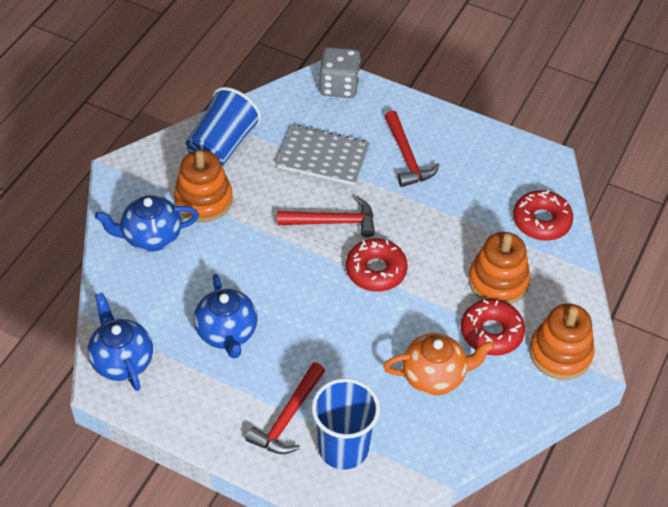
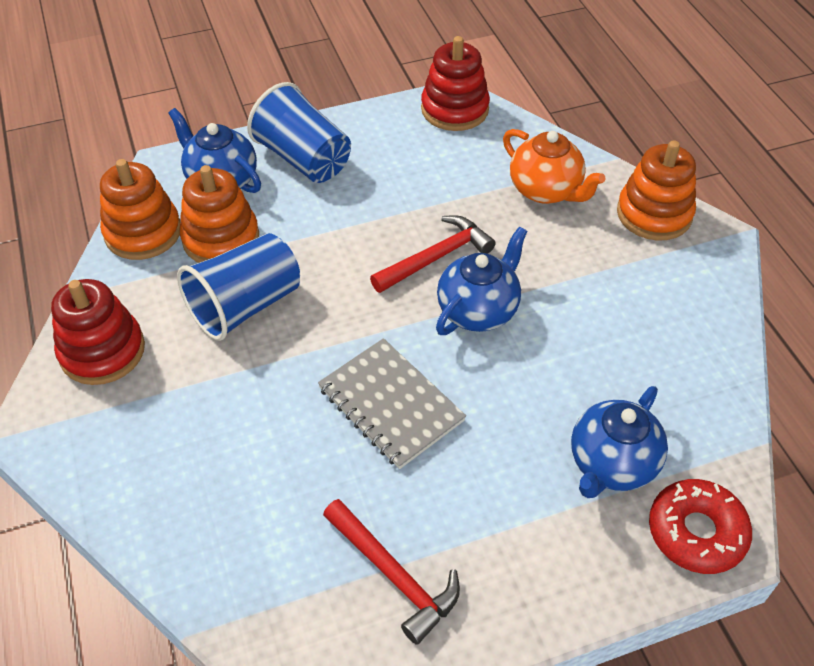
grey dice: [319,47,361,98] = 1 -> none = 0
red donut: [346,238,408,292] [461,299,525,356] [513,190,573,241] = 3 -> [649,479,752,574] = 1
red hammer: [245,362,325,454] [277,197,375,238] [384,111,439,187] = 3 -> [323,499,460,645] [370,215,496,293] = 2
red stacking toy: none = 0 -> [51,279,145,385] [421,36,490,131] = 2

